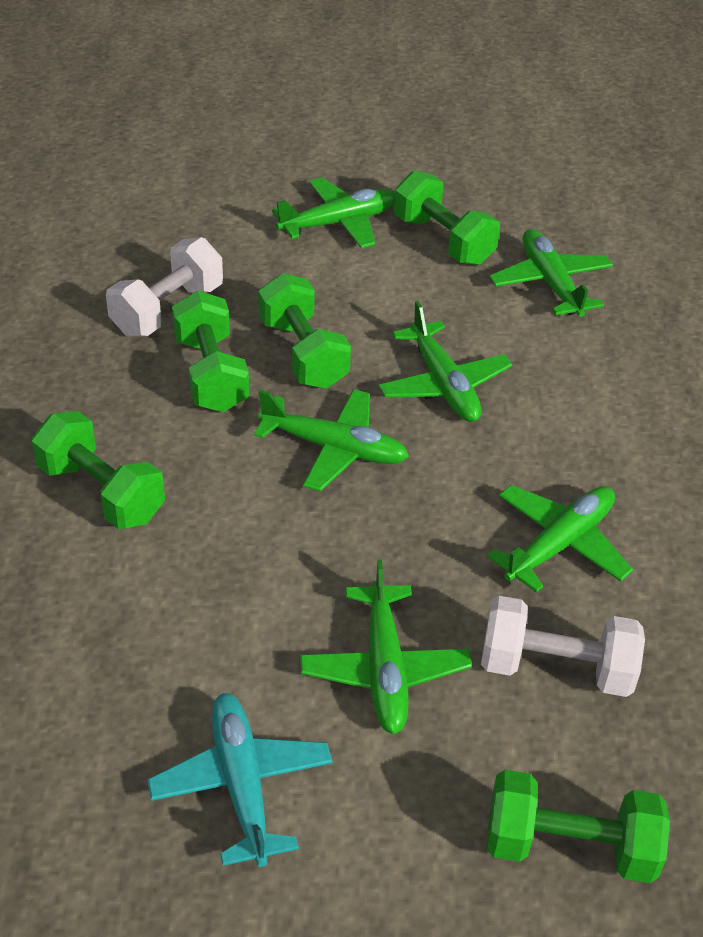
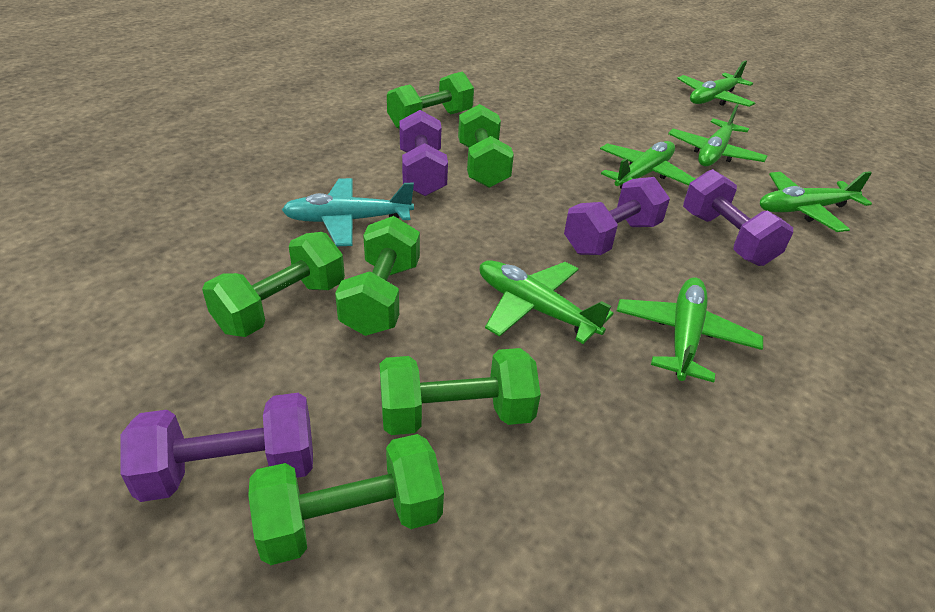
green dumbbell: [32,411,165,529] [172,291,249,412] [258,273,351,389] [394,170,500,265] [487,770,670,883] = 5 -> [202,232,345,337] [248,434,444,565] [335,216,420,336] [380,348,541,435] [387,72,474,129] [458,104,514,188] = 6
purple dumbbell: none = 0 -> [120,393,313,502] [399,110,448,196] [564,177,670,255] [683,169,793,266] = 4
white dumbbell: [106,237,223,336] [481,596,645,697] = 2 -> none = 0

